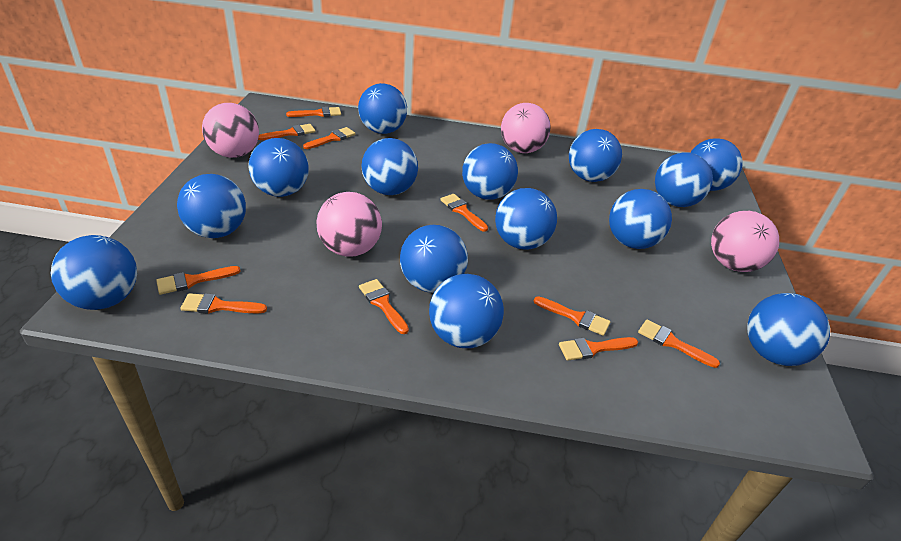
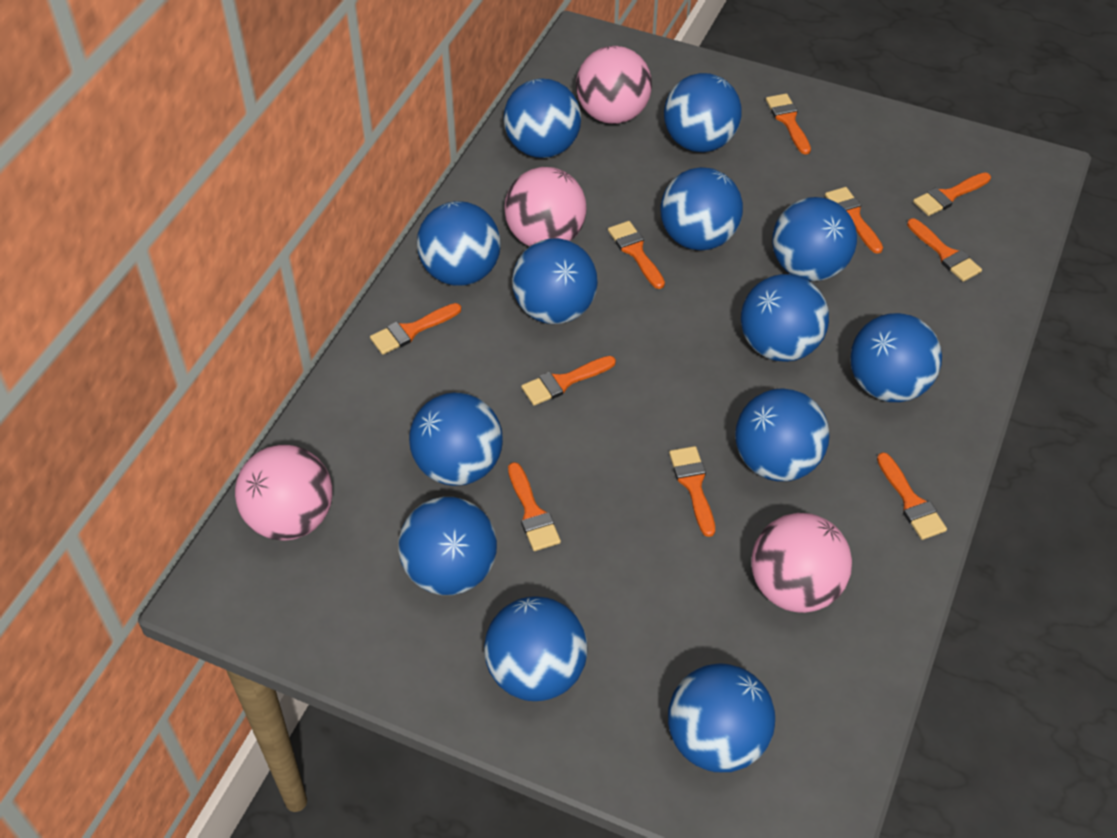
blue ball: [51,235,137,310] [177,174,246,238] [248,138,309,197] [358,83,407,134] [361,138,418,195] [400,225,468,293] [429,274,504,348] [462,143,518,200] [495,188,557,250] [569,129,622,182] [609,189,672,249] [655,152,713,207] [690,138,743,191] [747,293,830,366] = 14 -> [398,497,497,595] [409,392,503,486] [417,201,501,286] [484,596,588,701] [504,78,581,158] [512,238,598,324] [660,167,743,250] [664,73,742,152] [668,664,775,772] [735,388,830,481] [741,274,829,362] [772,197,857,281] [850,313,942,402] = 13

